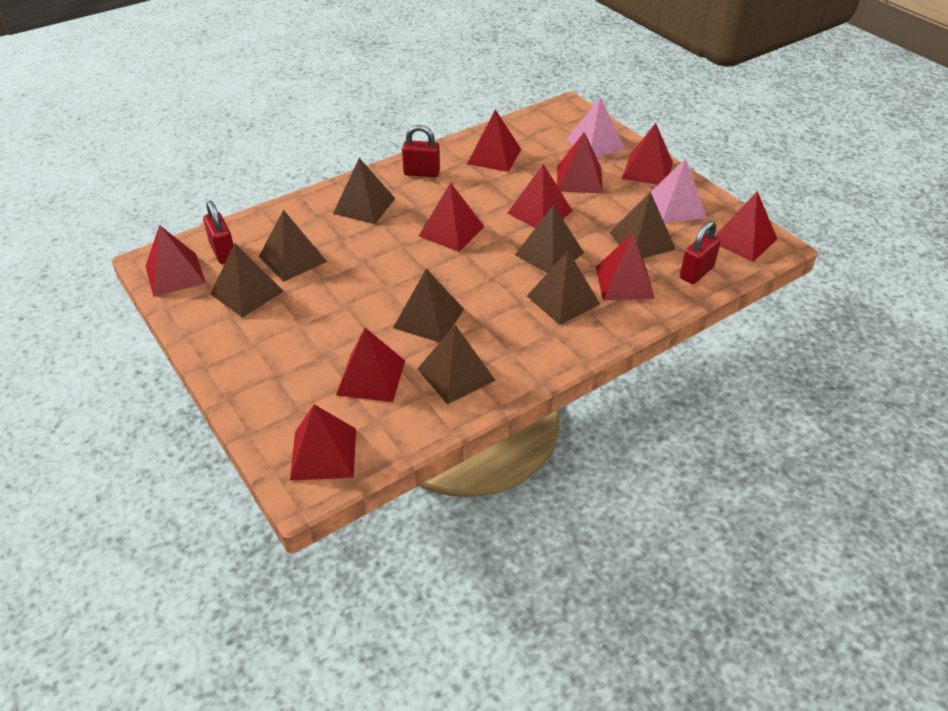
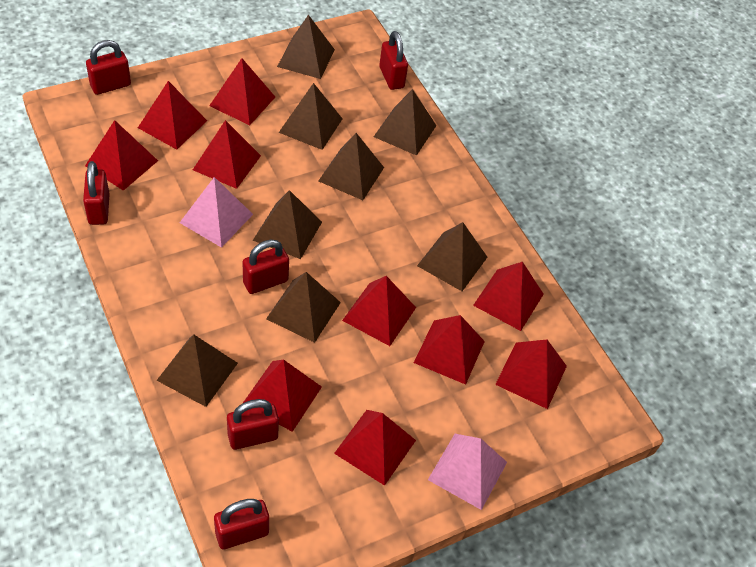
red padlock: [203,201,234,264] [402,125,440,177] [680,221,721,284] = 3 -> [83,161,110,225] [86,40,131,95] [214,499,269,549] [227,399,279,450] [243,240,289,294] [379,31,408,90] = 6

